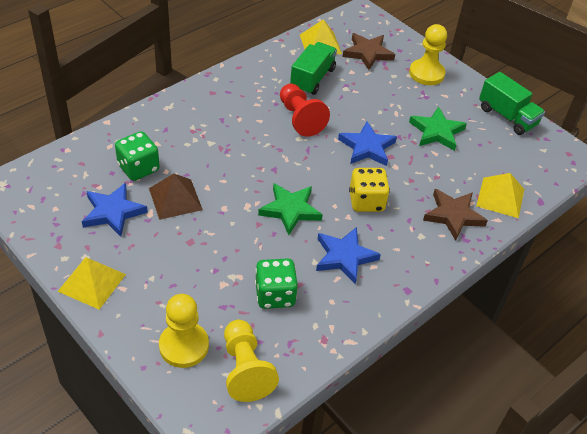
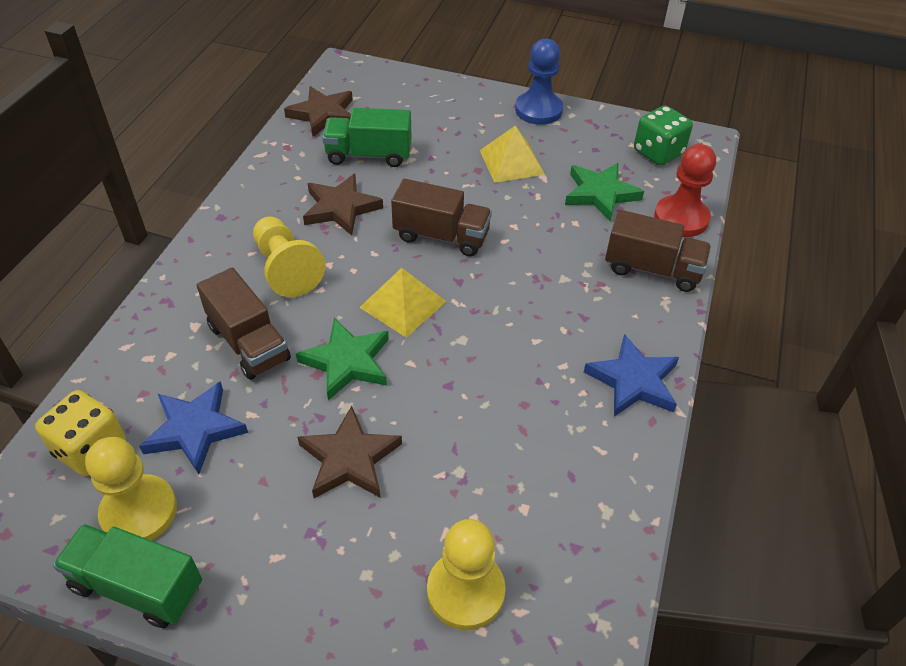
blue pawn: none = 0 -> [515,39,563,125] = 1
blue star: [82,183,148,237] [316,227,381,284] [338,121,397,166] = 3 -> [139,381,248,474] [584,334,679,417] = 2
brown pyramid: [149,174,203,220] = 1 -> none = 0
brown star: [343,33,395,70] [423,189,488,241] = 2 -> [284,86,353,137] [297,406,402,498] [303,174,383,236] = 3
brown truck: none = 0 -> [197,268,291,380] [391,179,492,256] [605,210,711,292] = 3
green dice: [115,131,160,181] [255,258,298,309] = 2 -> [634,105,693,166] = 1
yellow pyramid: [58,257,126,310] [300,19,342,54] [476,173,524,218] = 3 -> [359,268,447,338] [480,126,545,183] = 2

